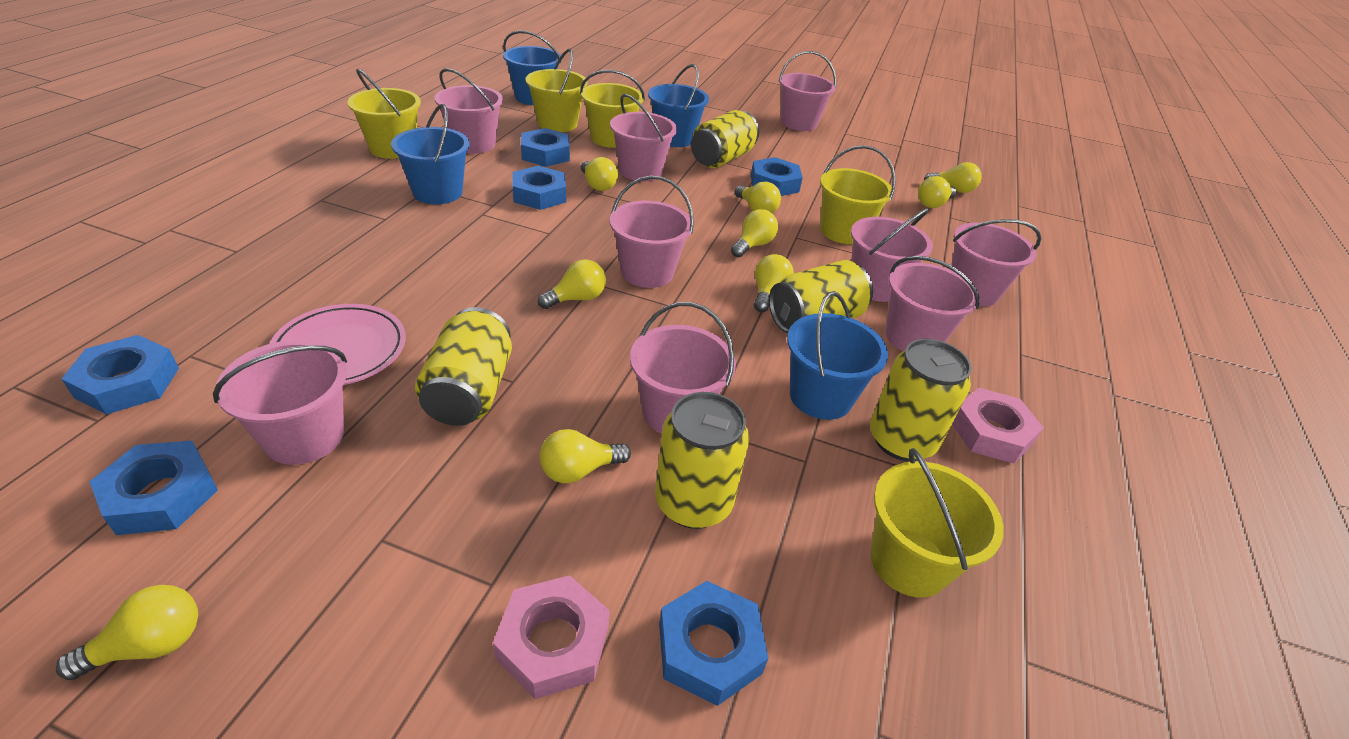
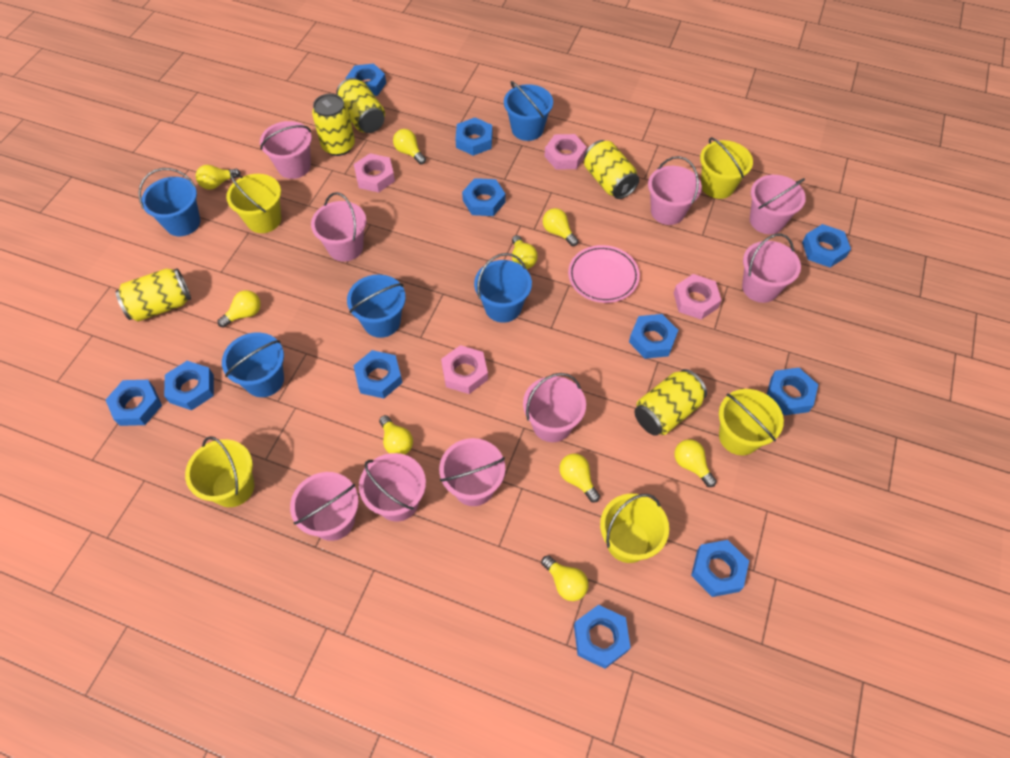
blue bucket: [391,104,470,204] [503,30,561,105] [648,64,709,147] [787,291,888,420] = 4 -> [138,168,200,236] [222,332,284,397] [347,274,406,338] [474,253,532,323] [504,81,553,141] = 5
blue nut: [62,335,179,415] [89,441,218,535] [513,166,566,210] [521,128,570,167] [659,581,768,706] [751,157,803,196] = 6 -> [106,380,162,426] [164,361,214,410] [346,64,386,96] [353,350,402,398] [455,117,492,156] [462,178,506,216] [574,605,631,669] [629,314,678,359] [691,540,749,597] [767,368,818,415] [802,224,851,267] = 11
pink nut: [493,575,610,699] [952,388,1044,464] = 2 -> [354,153,395,192] [441,345,488,394] [545,134,587,170] [674,274,721,320] = 4

